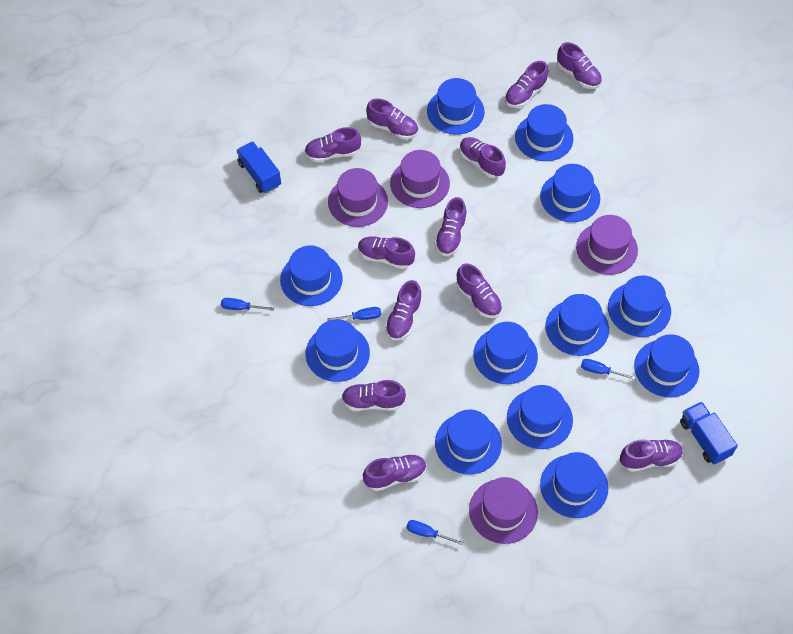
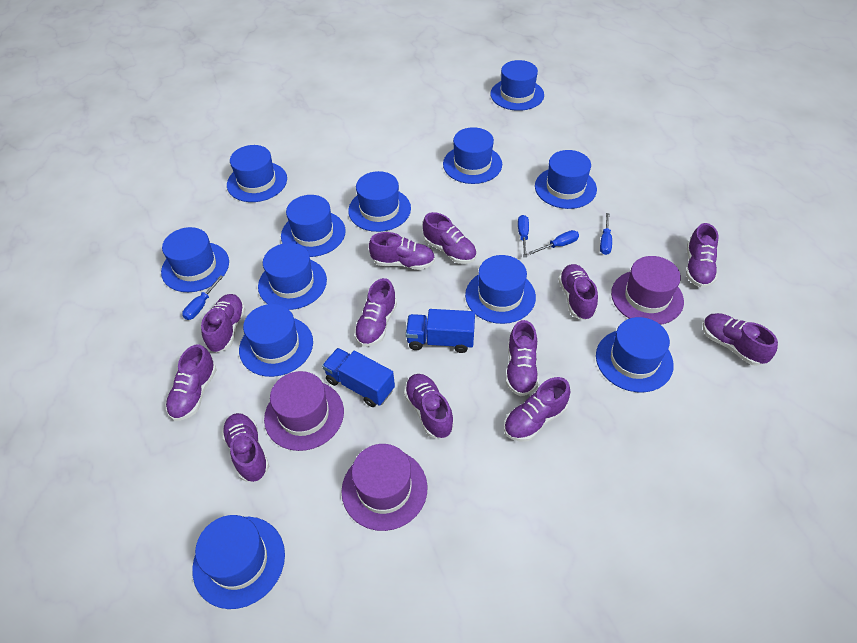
purple hat: [328,168,388,227] [390,150,450,208] [469,477,538,544] [576,215,638,275] = 4 -> [264,371,344,451] [341,444,428,531] [611,256,684,325] = 3

